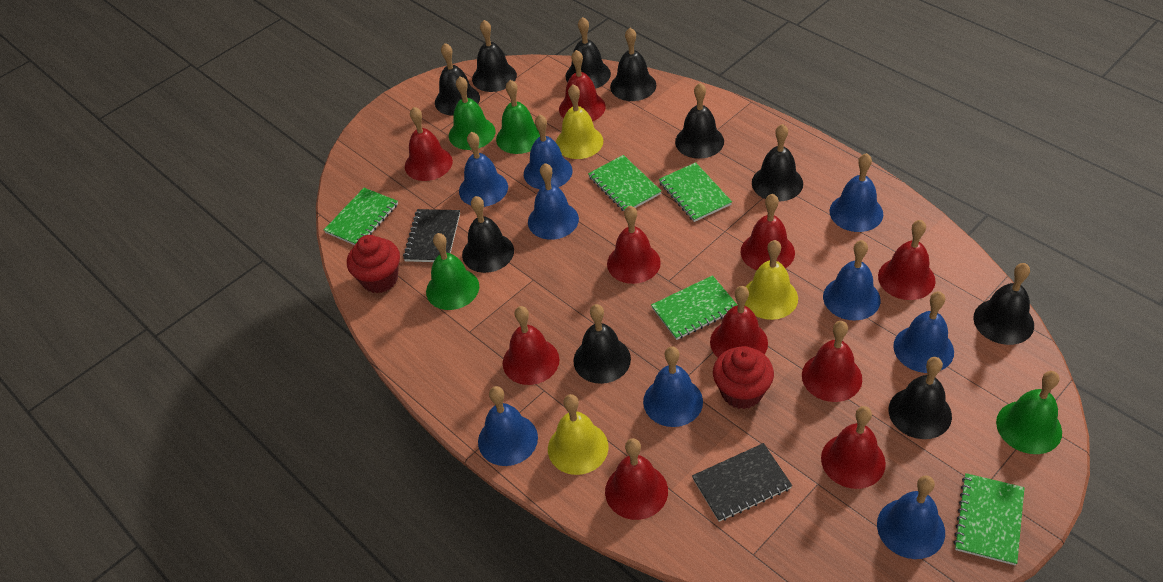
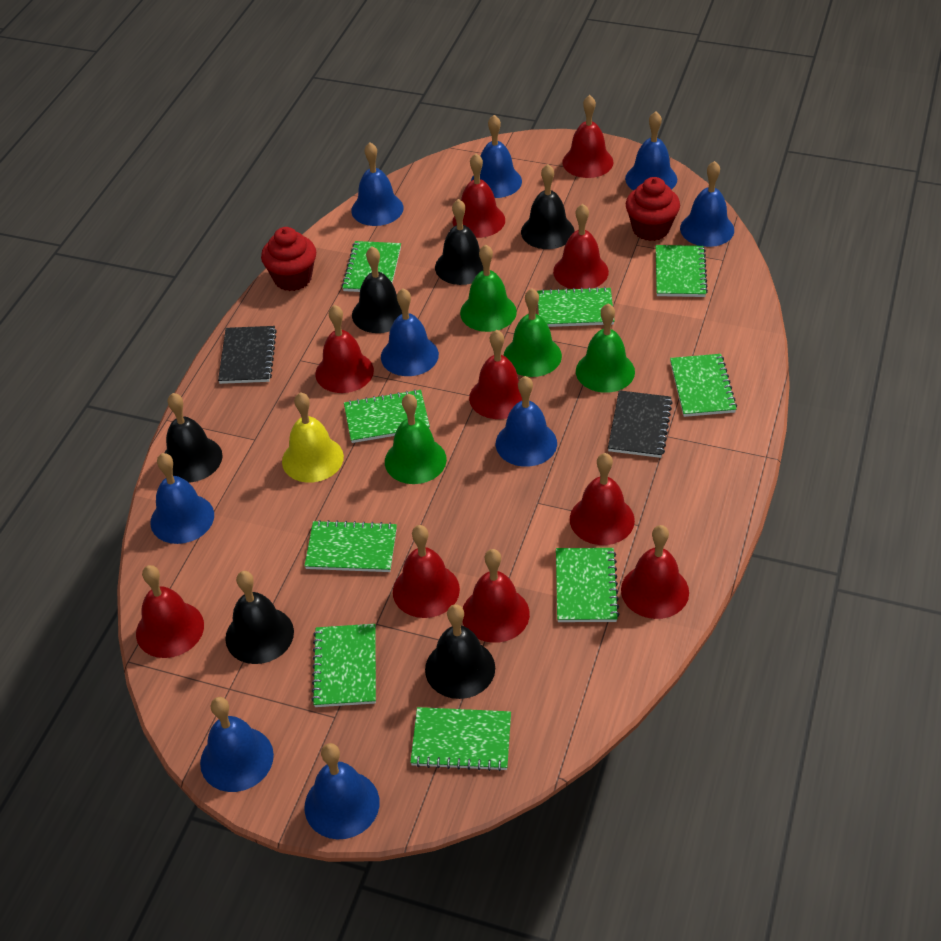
black bell: [435,43,480,116] [462,196,514,273] [472,20,517,92] [565,17,611,89] [573,304,631,384] [610,28,656,101] [675,83,724,159] [752,124,803,202] [889,357,952,439] [973,263,1034,345] = 10 -> [164,393,222,482] [225,571,294,664] [352,247,402,333] [425,604,495,699] [435,199,483,285] [521,164,574,249] = 6
green notebook: [324,188,398,245] [588,155,661,211] [651,275,737,340] [659,162,732,222] [953,473,1025,565] = 5 -> [304,520,397,572] [311,624,376,707] [342,241,401,292] [344,389,430,443] [410,707,511,771] [537,287,615,327] [556,548,620,622] [656,245,708,297] [670,354,737,417] = 9
yellow bell: [548,394,609,475] [556,84,603,159] [745,240,798,320] = 3 -> [282,392,344,483] = 1

